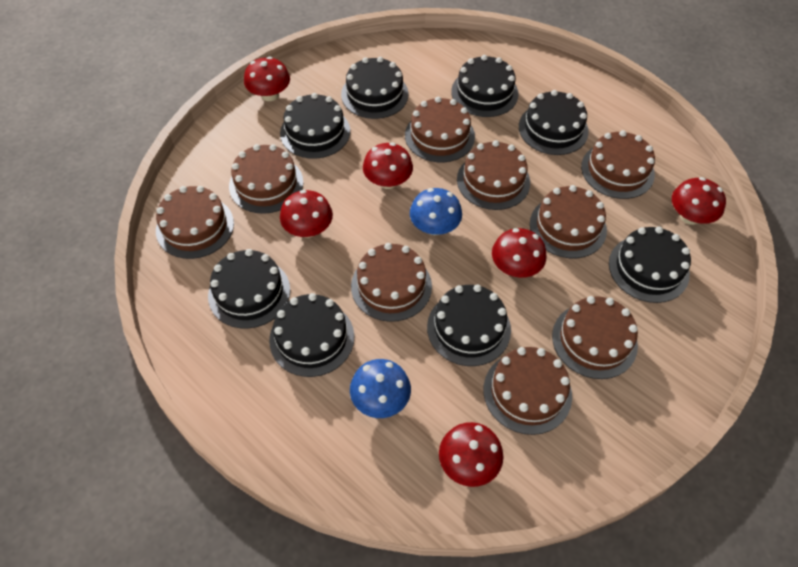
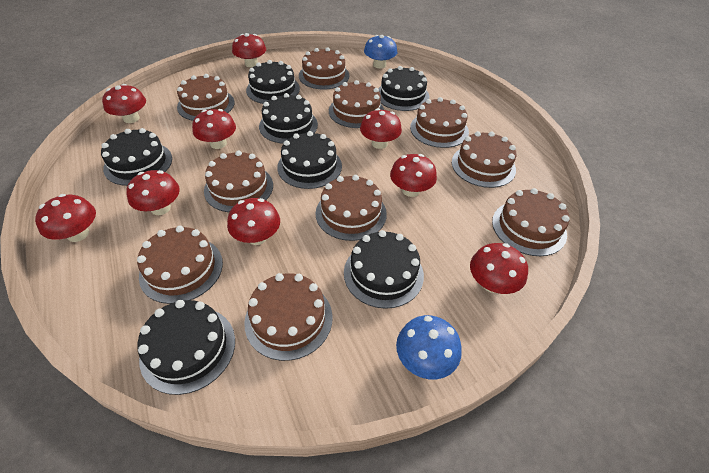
black cake: [208,249,290,329] [269,293,354,377] [280,93,350,159] [341,57,408,119] [427,284,511,366] [451,55,519,117] [519,90,589,155] [609,226,691,303] = 8 -> [101,128,172,186] [137,300,235,395] [246,60,300,104] [259,93,318,144] [277,131,342,189] [344,230,424,309] [378,66,430,111] = 7
brown cake: [156,186,234,259] [229,144,303,214] [351,243,432,322] [405,97,475,162] [457,140,530,210] [483,347,572,435] [530,185,607,258] [552,296,638,379] [581,130,655,199] = 9 -> [137,226,223,304] [177,74,234,121] [204,150,273,212] [244,273,332,361] [299,47,349,90] [315,175,387,241] [329,80,384,128] [410,97,469,148] [452,131,516,188] [492,188,570,256] = 10
red mushroom: [244,57,290,101] [280,190,333,238] [363,143,413,189] [439,422,503,487] [492,228,547,278] [672,177,726,225] = 6 -> [35,194,96,242] [102,84,146,123] [126,170,180,215] [192,109,236,149] [227,198,280,245] [232,33,266,67] [360,108,402,149] [390,154,437,197] [470,243,528,294] = 9

